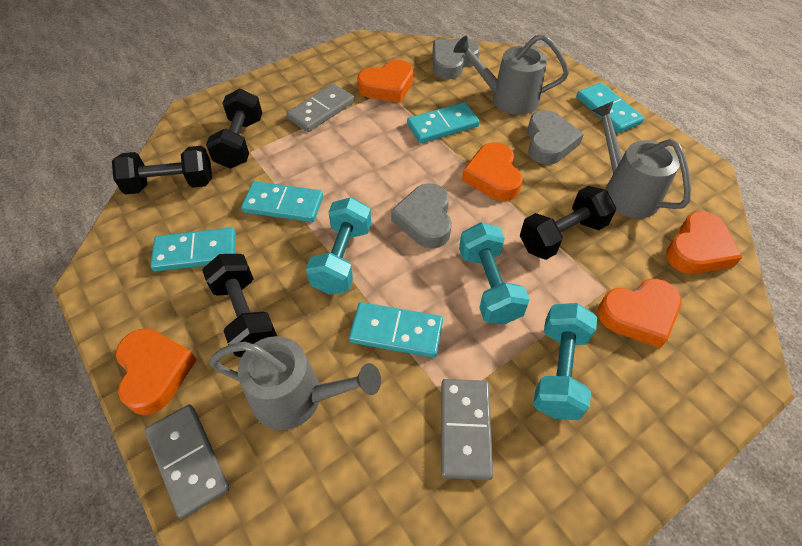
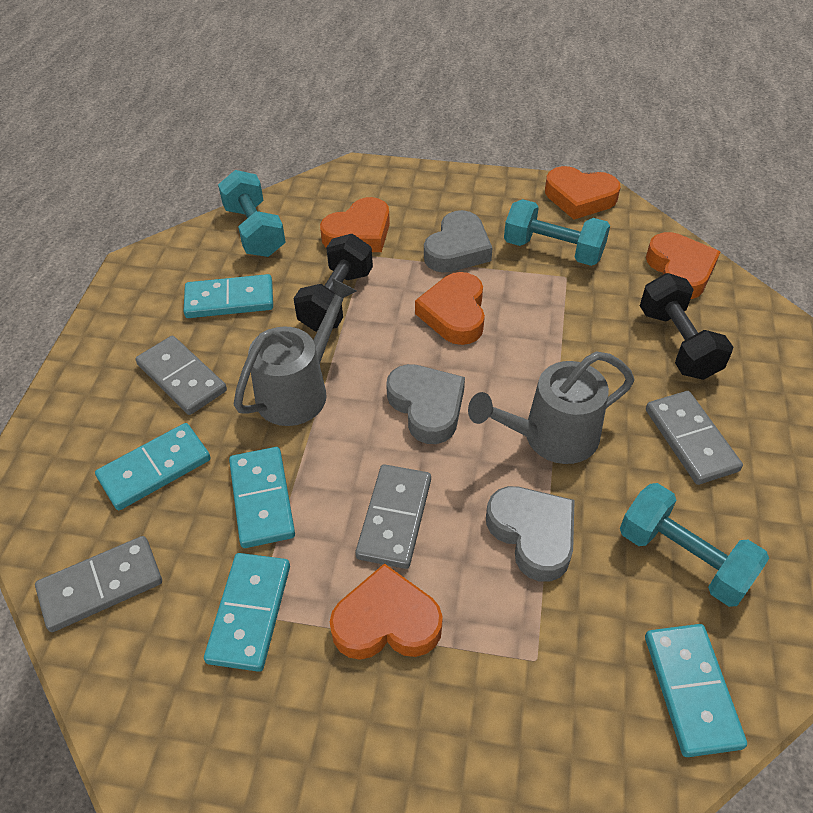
black dumbbell: [112,146,212,195] [202,254,277,357] [206,89,262,168] [520,186,616,260] = 4 -> [293,234,373,332] [640,273,733,380] = 2
grey domino: [145,405,230,519] [287,84,355,132] [441,379,493,480] = 3 -> [35,536,162,632] [135,336,227,415] [355,464,431,569] [646,391,743,485] = 4
grey watering can: [209,336,381,430] [453,34,569,115] [592,101,691,218] = 3 -> [234,278,357,426] [468,351,634,464] = 2

